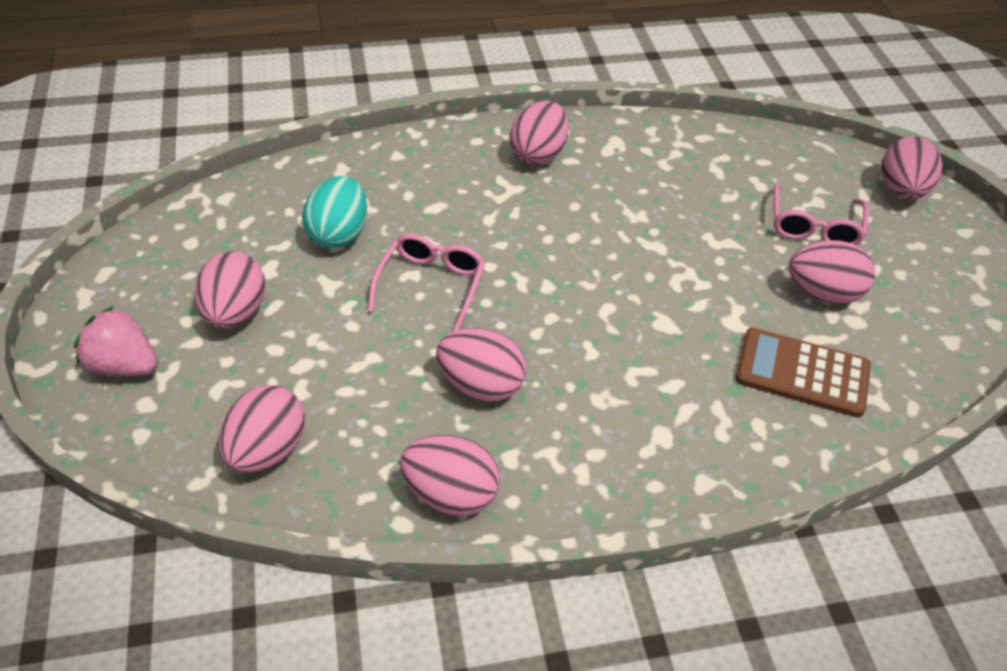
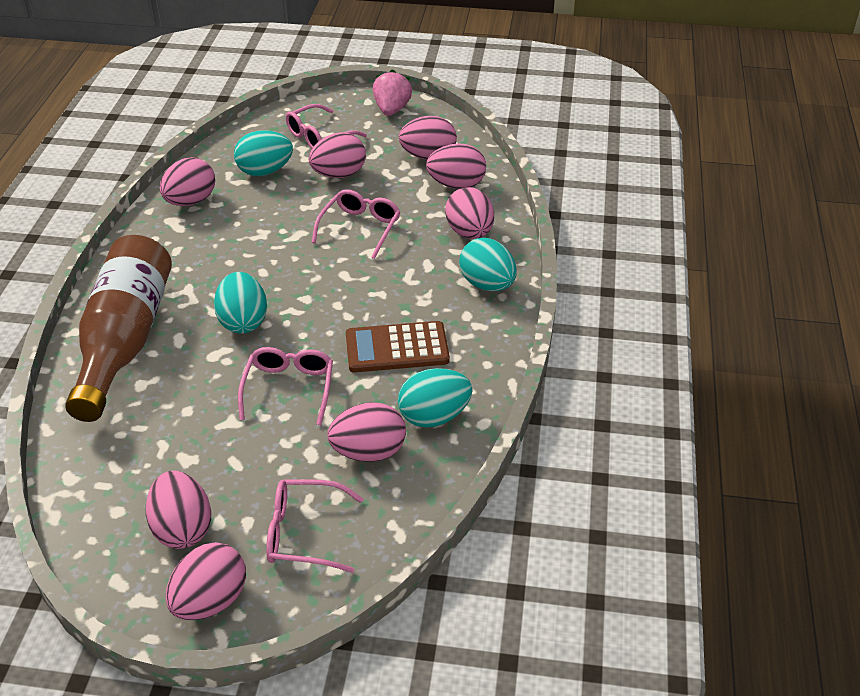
brown bottle: none = 0 -> [65,235,172,422] = 1
pink egg: [194,251,265,328] [219,385,305,473] [400,435,500,516] [436,328,527,402] [510,101,568,165] [789,240,875,304] [881,136,942,199] = 7 -> [146,471,211,549] [160,157,215,206] [166,542,246,620] [309,132,366,178] [327,402,406,462] [399,116,457,160] [426,143,486,189] [445,187,494,239] = 8
pink glasses: [368,233,485,332] [774,183,869,246] = 2 -> [238,347,333,425] [266,480,363,573] [286,104,367,149] [312,189,401,259] = 4
turquoise egg: [302,176,367,249] = 1 -> [214,272,267,334] [234,130,293,176] [398,368,472,428] [459,238,517,291] = 4

